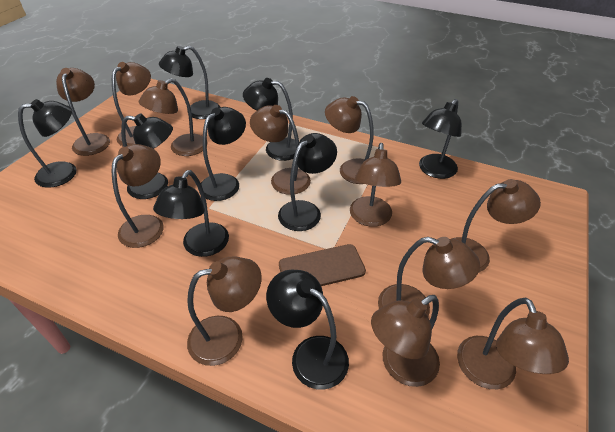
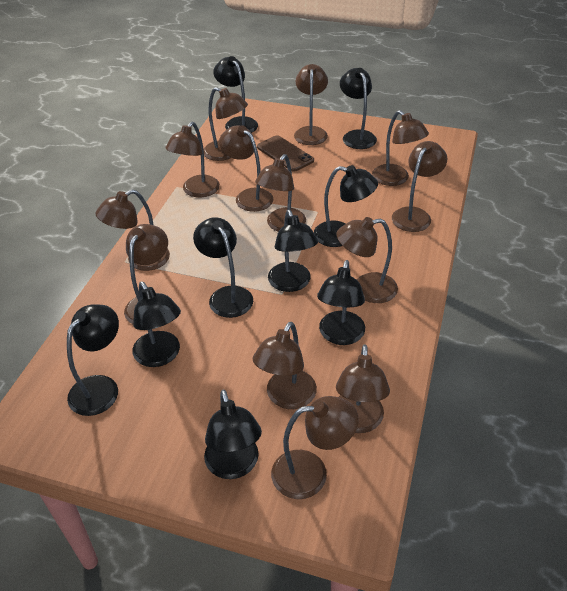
brown lamp: [56,68,110,156] [112,62,151,146] [112,144,164,248] [139,78,208,156] [187,256,262,366] [250,105,311,195] [325,96,374,184] [350,143,401,227] [371,295,440,387] [378,237,480,316] [451,179,541,272] [457,298,569,389] = 12 -> [95,190,170,271] [124,224,168,324] [165,122,220,198] [203,87,248,161] [219,125,273,212] [253,322,317,409] [255,154,306,232] [271,396,359,499] [294,64,328,145] [336,217,398,303] [336,345,390,433] [372,110,429,186] [392,141,447,232] = 13

